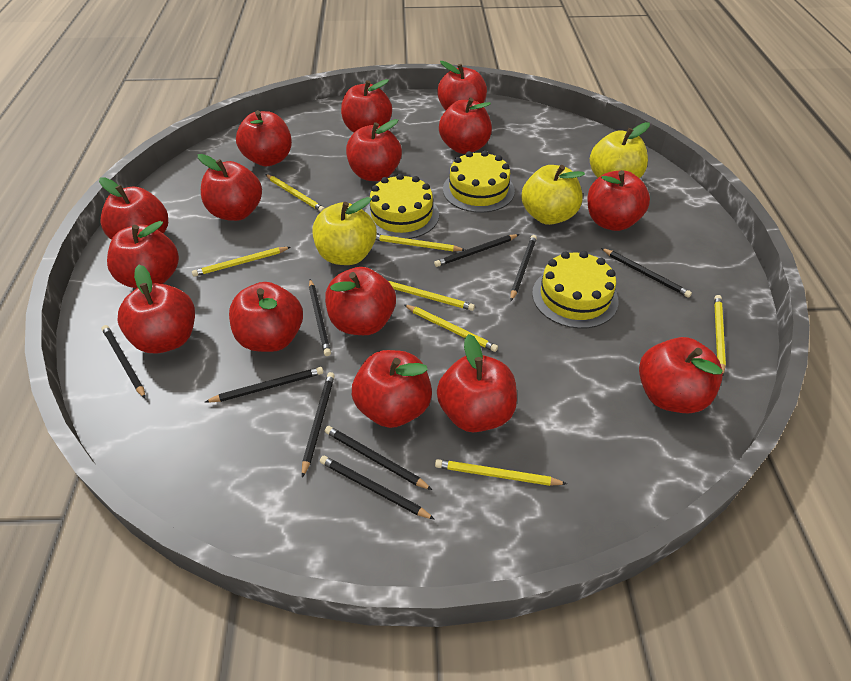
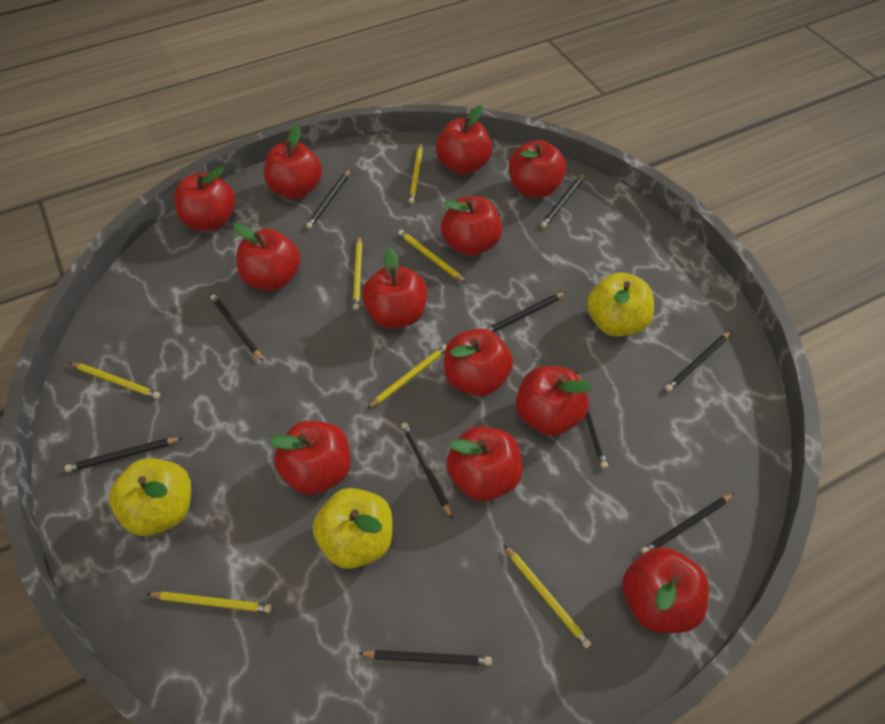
black pencil: [102,325,146,399] [205,367,323,403] [302,372,335,478] [309,279,331,356] [320,456,435,520] [325,426,432,490] [434,234,520,267] [510,235,537,301] [601,248,692,298] = 9 -> [65,438,182,472] [210,294,263,361] [306,169,351,229] [358,650,492,666] [401,422,453,519] [486,292,567,332] [541,173,585,228] [576,373,608,469] [641,493,735,554] [665,331,731,392] = 10
red apple: [99,177,168,240] [107,221,179,288] [118,265,195,353] [198,154,262,221] [229,282,303,352] [236,110,292,166] [325,267,396,335] [341,79,392,132] [346,119,402,181] [352,350,432,428] [437,61,487,111] [437,334,517,432] [439,98,492,154] [588,170,650,231] [639,337,723,413] = 15 -> [174,167,235,231] [234,223,301,290] [264,125,322,199] [269,421,351,495] [362,248,427,328] [436,105,492,175] [441,196,502,256] [444,329,513,396] [446,426,523,501] [509,140,566,198] [516,366,592,436] [623,547,709,633] = 12
yellow cake: [365,174,439,239] [443,151,515,213] [532,251,619,329] = 3 -> none = 0

